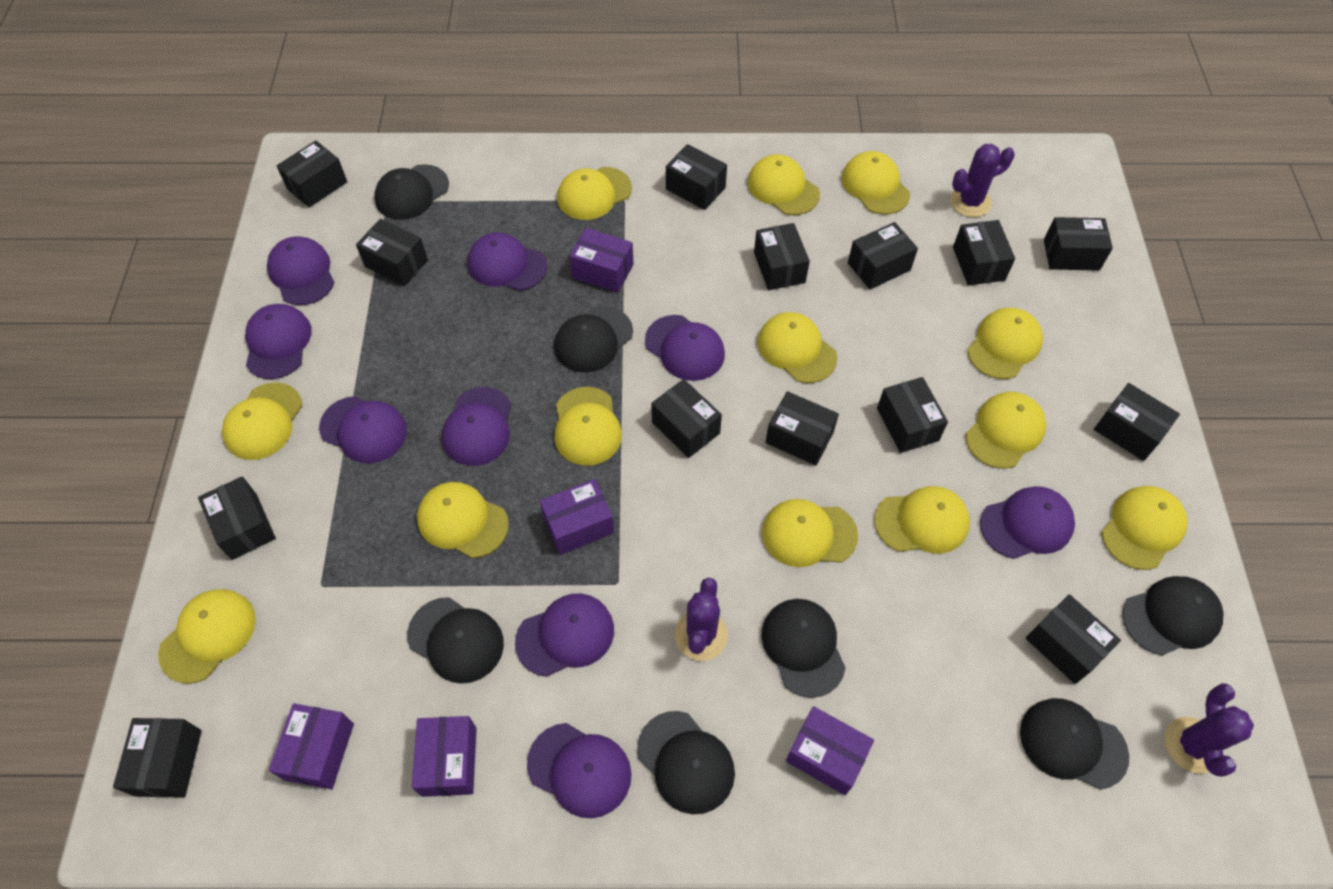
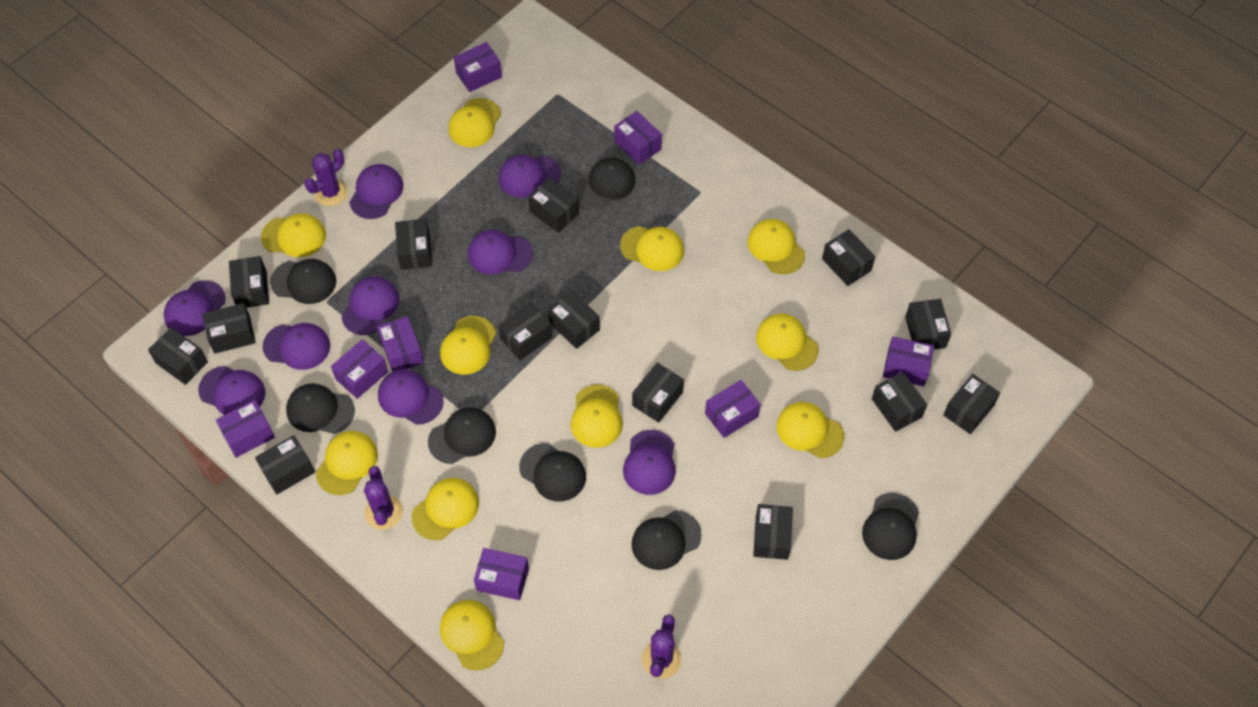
purple box: [269,703,354,789] [412,716,477,797] [540,479,614,555] [569,228,634,293] [786,706,874,795] = 5 -> [216,400,275,458] [331,339,388,399] [377,316,424,372] [454,42,502,92] [474,548,529,600] [614,111,662,165] [705,380,761,438] [883,337,934,386] = 8
yellow cap: [158,589,256,684] [222,382,302,460] [417,482,509,558] [555,387,622,465] [557,167,632,220] [748,154,820,215] [758,312,837,383] [762,499,858,567] [842,151,910,214] [874,486,970,554] [966,392,1046,469] [967,308,1043,379] [1102,486,1188,570] = 13 -> [261,213,326,257] [316,431,378,495] [412,478,479,540] [440,316,496,375] [440,600,504,671] [448,98,501,147] [571,384,623,448] [620,226,684,271] [747,219,805,275] [756,314,819,371] [776,402,844,458] = 11

